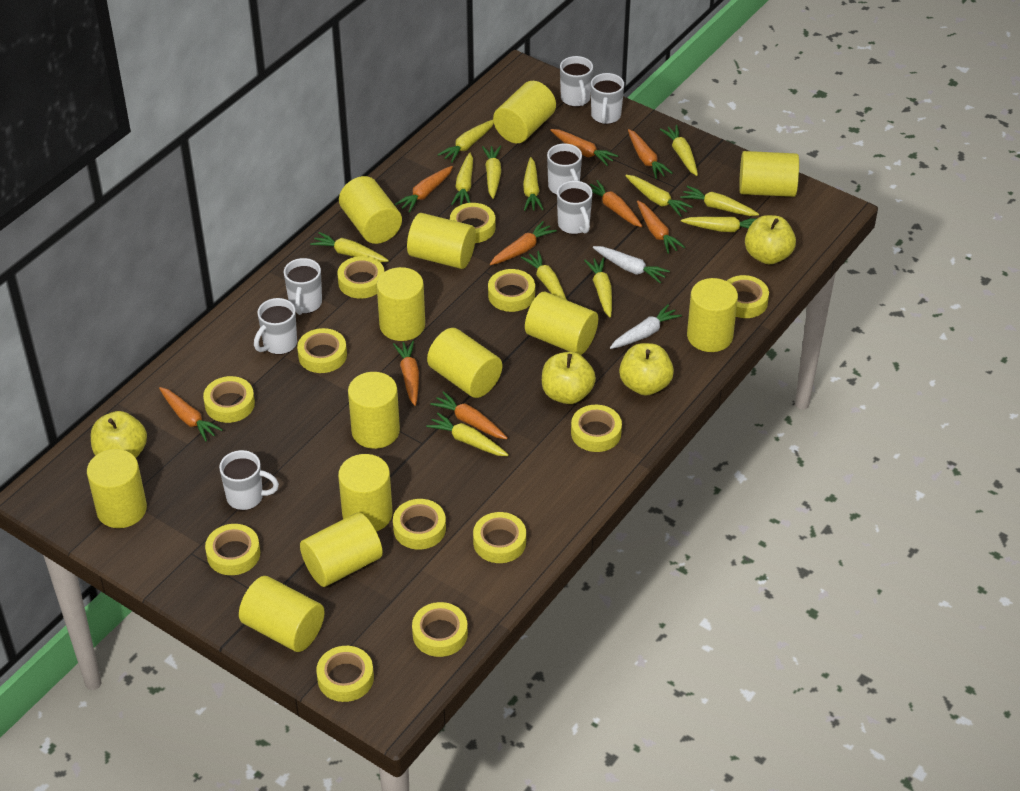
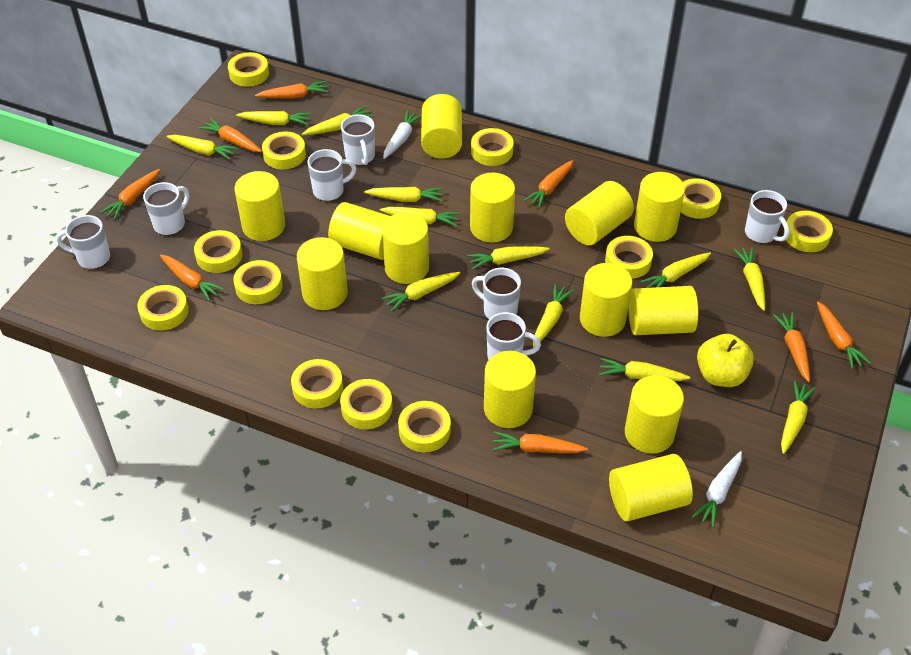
orange carrot: [159,387,223,441] [393,341,419,406] [395,166,453,213] [430,391,508,439] [490,221,557,265] [550,129,618,166] [590,180,643,227] [628,129,673,179] [637,201,685,254] = 9 -> [100,169,160,220] [160,255,224,301] [199,118,262,152] [255,81,328,99] [492,431,588,453] [523,160,573,209] [773,312,810,382] [817,302,871,369] = 8
yellow apple: [91,411,147,458] [542,352,596,404] [619,343,674,396] [745,215,796,264] = 4 -> [697,334,754,387] = 1

